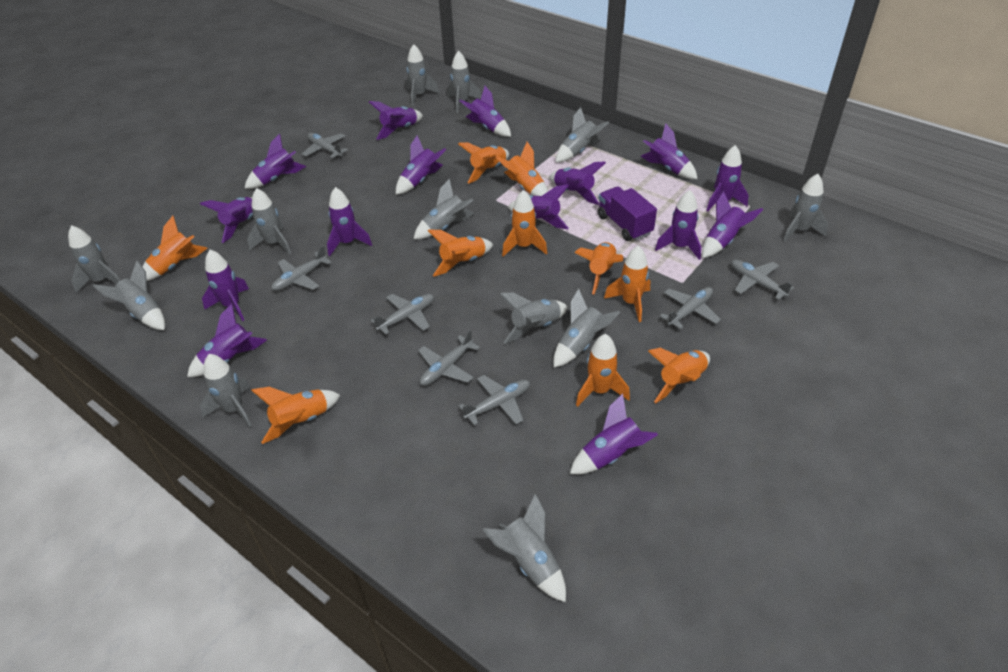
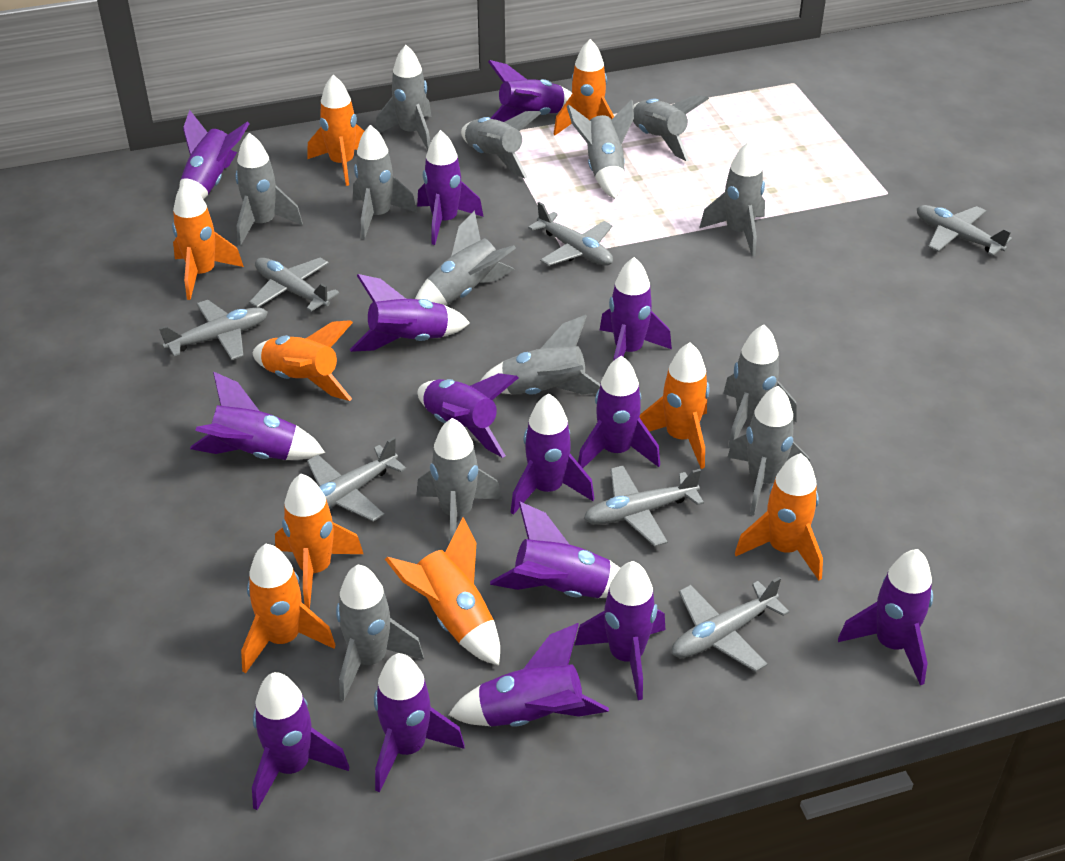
grey rocket: [68,225,120,293] [93,260,165,330] [200,354,252,428] [247,188,291,254] [406,44,439,106] [414,179,474,239] [448,51,481,113] [483,494,566,602] [500,292,568,344] [553,288,620,368] [556,107,609,162] [783,174,828,242] = 12 -> [235,133,303,246] [336,565,424,701] [353,125,417,239] [376,45,432,150] [415,210,516,305] [417,418,502,541] [461,111,541,178] [480,315,600,395] [567,99,634,199] [633,96,709,162] [699,141,765,257] [723,325,797,447] [728,386,810,515] = 13
orange rocket: [143,216,208,281] [251,387,340,444] [428,230,493,277] [458,142,509,184] [495,142,548,196] [502,190,547,257] [574,242,623,294] [576,334,630,407] [604,245,650,322] [648,348,710,403] = 10 -> [172,182,244,300] [241,544,336,674] [252,320,353,401] [275,474,363,609] [307,75,364,186] [385,518,500,666] [554,39,614,136] [639,343,709,469] [735,453,823,580] = 9
purple truck: [598,186,657,241] = 1 -> none = 0

